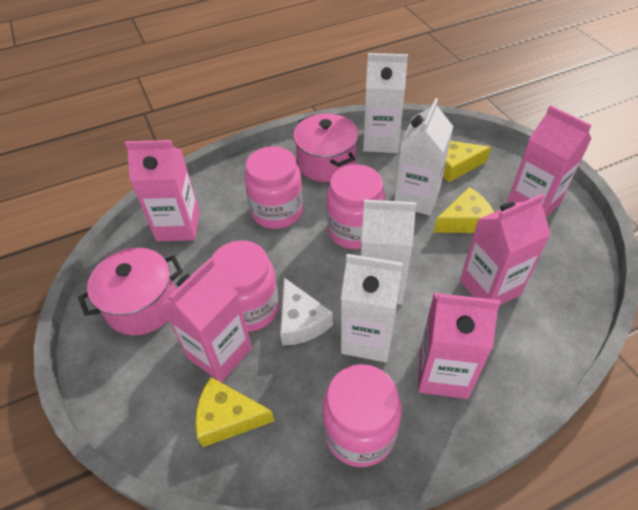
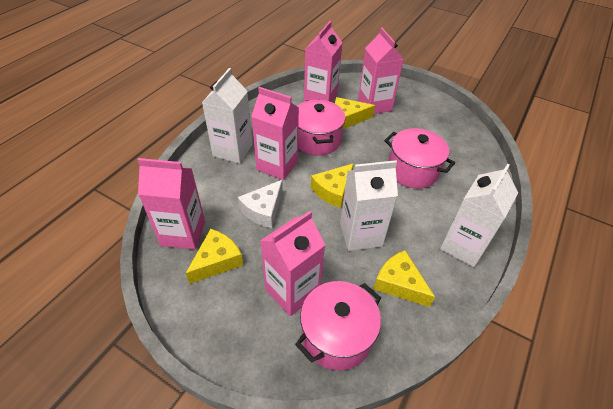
pink jar: [211,240,279,332] [244,146,303,229] [322,364,402,467] [326,164,385,249] = 4 -> none = 0
pink pot: [78,248,183,336] [293,114,359,182] = 2 -> [295,281,381,370] [297,99,346,156] [384,128,455,189] = 3
white carton: [341,254,403,363] [361,199,417,305] [363,53,408,153] [394,98,453,216] = 4 -> [202,68,252,164] [340,160,398,251] [440,164,518,267] = 3
yellow cheese: [195,377,274,447] [434,187,494,233] [443,141,491,183] = 3 -> [186,229,243,284] [311,163,354,208] [335,97,375,129] [374,250,435,307] = 4

